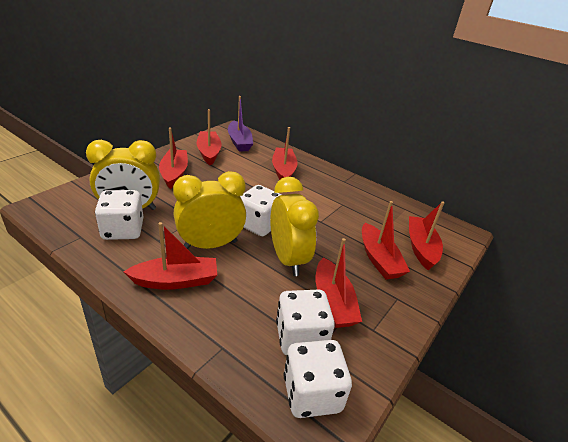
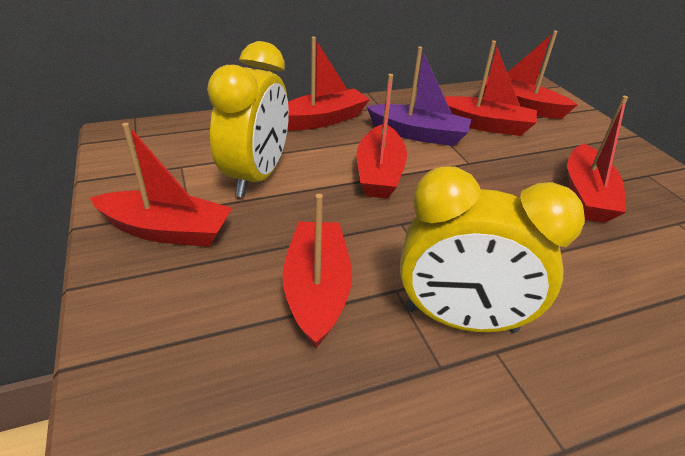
white dice: [95,190,143,240] [240,185,281,236] [276,290,335,355] [284,340,352,418] = 4 -> none = 0
yellow clock: [86,140,160,210] [173,171,246,249] [270,177,319,276] = 3 -> [207,41,289,197] [400,166,585,333] = 2

